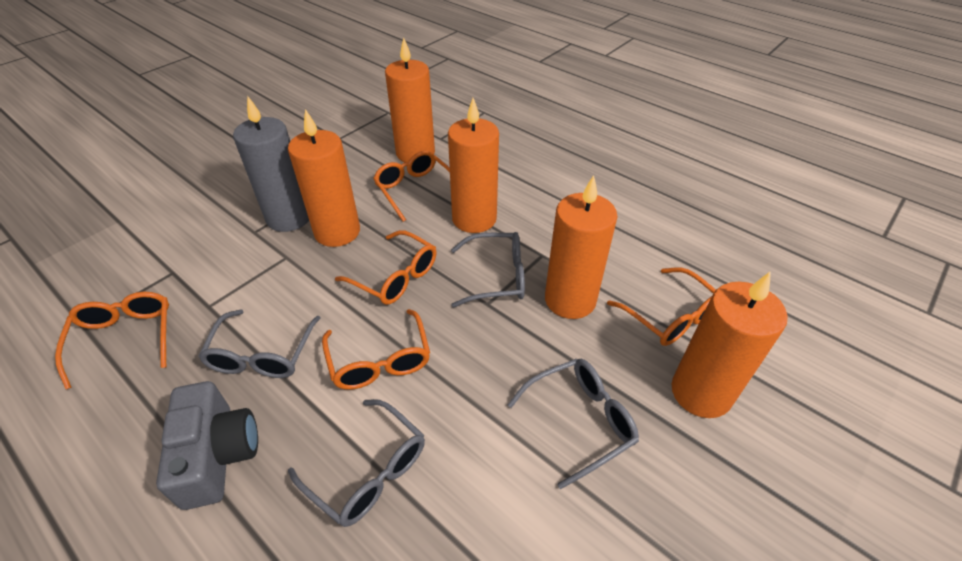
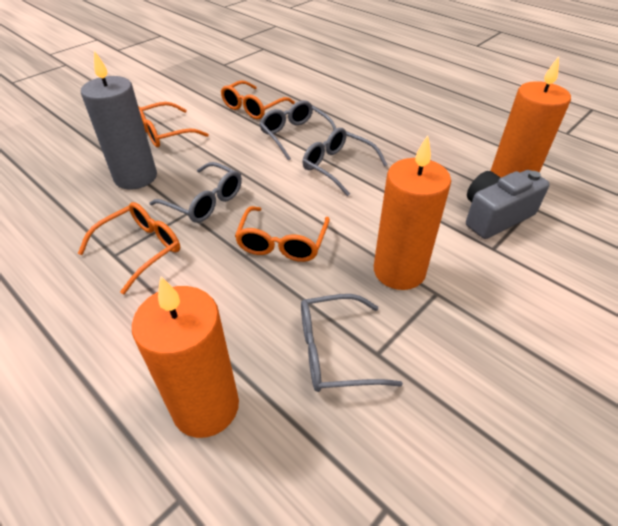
orange candle: [288,109,360,247] [385,37,435,162] [448,98,499,233] [545,175,617,319] [671,271,787,418] = 5 -> [132,277,239,438] [374,135,451,290] [491,56,571,177] = 3
orange glasses: [55,292,169,389] [322,309,430,390] [335,230,436,305] [373,151,450,222] [607,267,716,346] = 5 -> [78,202,180,295] [138,102,209,147] [221,80,295,119] [235,206,330,262] = 4

